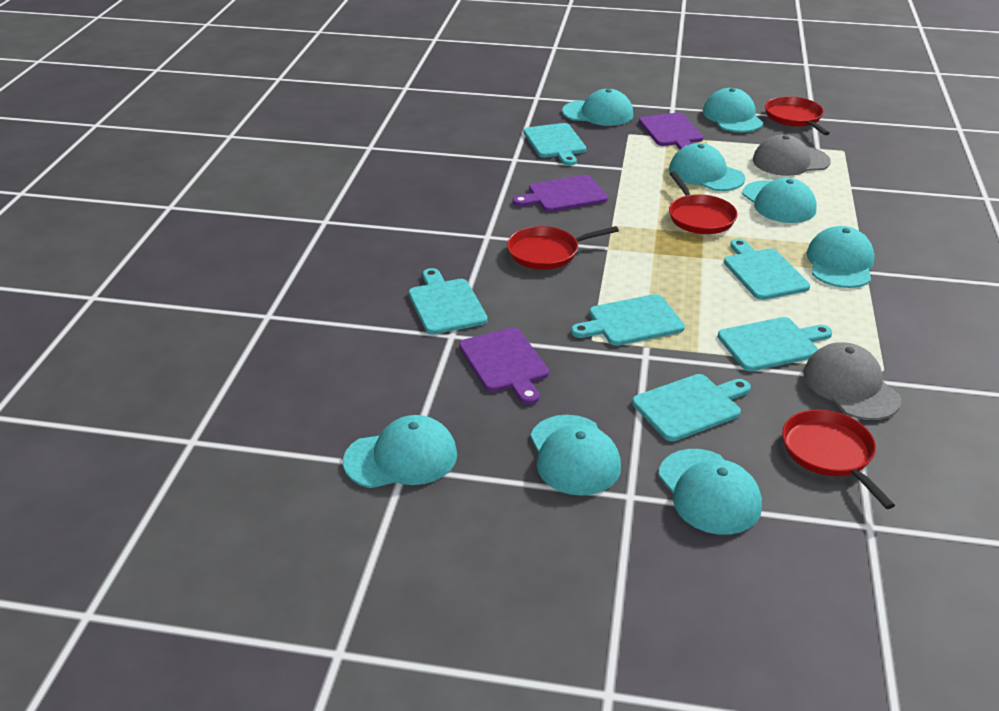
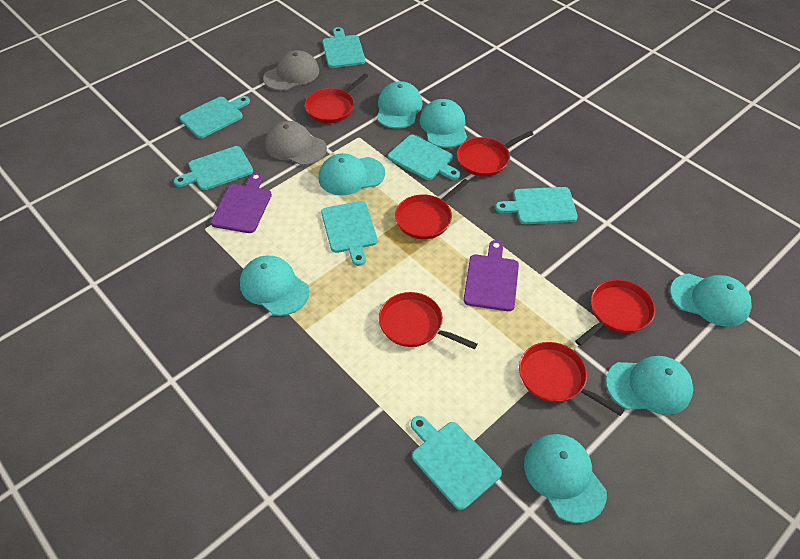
purple cutting board: [459,328,549,405] [513,175,608,212] [639,113,703,149] = 3 -> [211,173,272,233] [464,240,519,311] = 2
red pan: [507,226,619,270] [669,171,737,234] [765,97,830,135] [782,409,895,509] = 4 -> [305,74,368,123] [379,292,478,349] [395,179,469,239] [457,131,534,177] [519,342,624,416] [575,280,655,346] = 6
turquoise cap: [343,415,457,488] [530,415,621,495] [562,89,633,126] [658,449,762,535] [669,143,745,191] [703,88,763,132] [742,178,817,223] [806,226,875,288] = 8 -> [240,255,310,316] [319,153,385,196] [377,81,422,129] [420,99,467,148] [524,434,607,523] [606,356,693,415] [670,273,752,327] = 7
turquoise cutting board: [409,268,488,335] [524,123,586,166] [571,294,685,346] [632,374,751,441] [718,317,832,371] [724,239,810,300] = 6 -> [174,146,253,190] [180,96,250,138] [321,201,378,266] [322,27,365,68] [388,135,460,180] [411,416,502,510] [495,187,578,224] = 7

